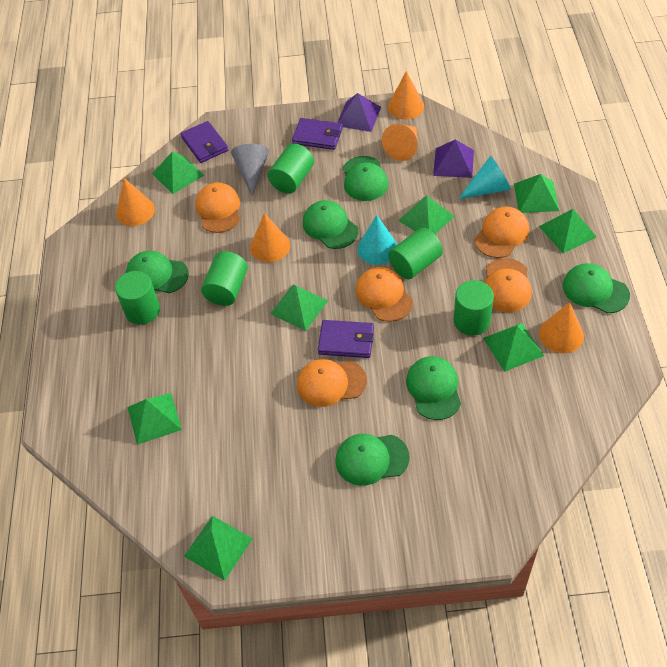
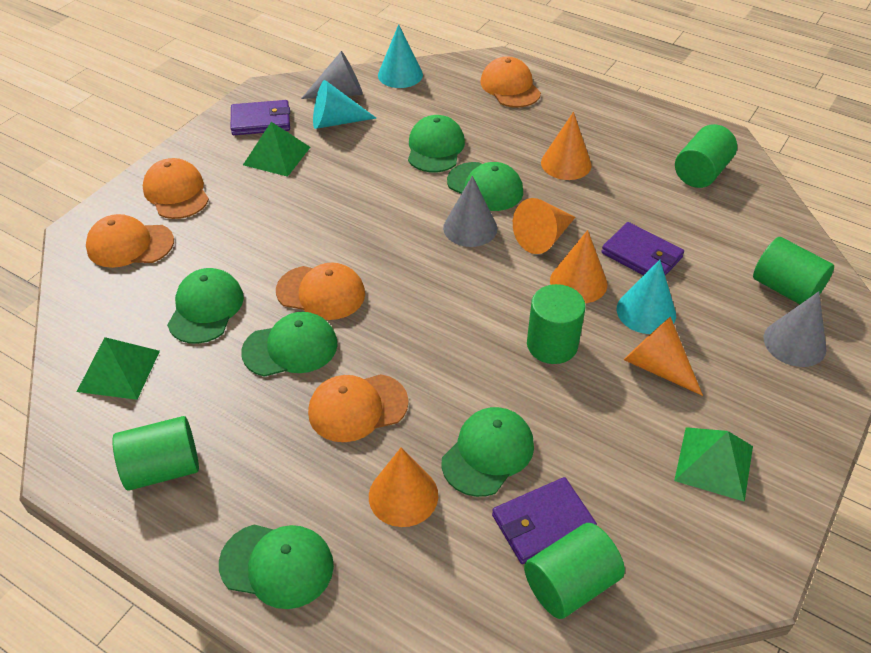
green pyramid: [127,393,182,445] [152,152,204,194] [184,516,253,581] [270,284,328,331] [398,196,454,234] [483,323,544,372] [514,174,559,213] [539,209,597,253] = 8 -> [77,337,160,400] [243,122,310,177] [674,427,753,502] = 3
grey cone: [231,144,269,196] = 1 -> [301,51,363,99] [443,176,497,247] [764,291,826,367] = 3
purple pyramid: [337,93,381,132] [433,139,474,178] = 2 -> none = 0
turquoise cone: [357,215,398,265] [458,156,511,199] = 2 -> [313,80,376,129] [378,24,423,88] [617,260,676,334] = 3

